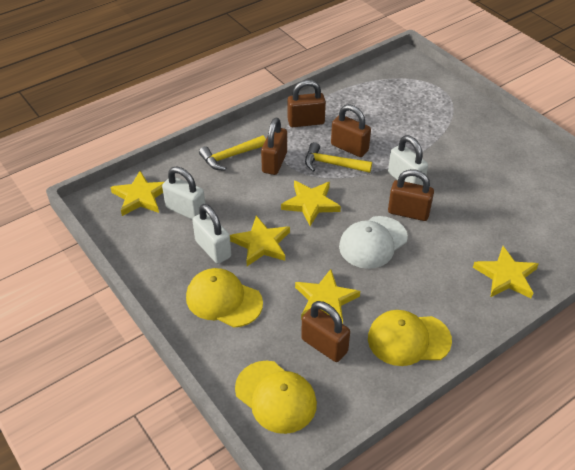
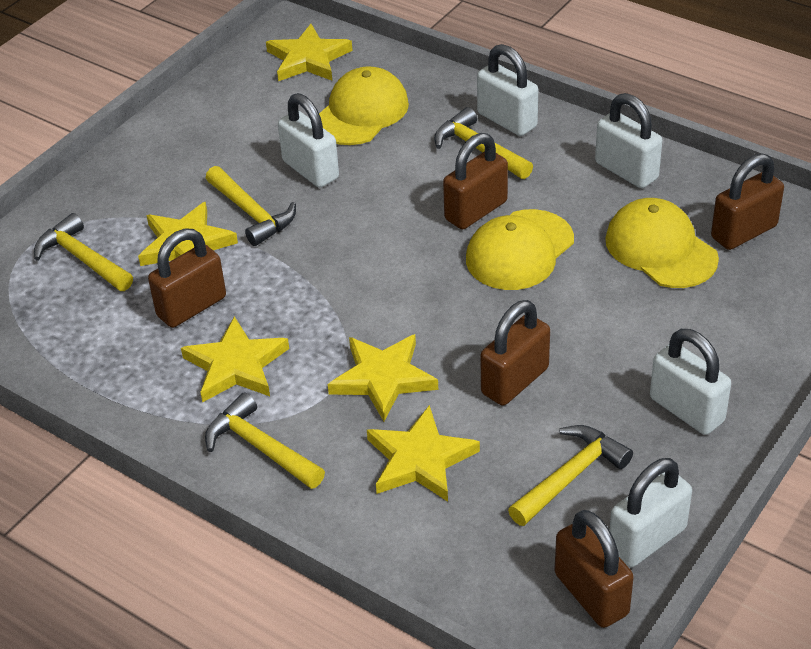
white cap: [339,216,408,269] = 1 -> none = 0
white padlock: [162,166,205,220] [192,204,231,264] [388,135,428,185] = 3 -> [278,93,339,188] [477,44,538,136] [595,93,662,188] [609,458,692,567] [650,329,731,435] = 5
yellow hammer: [199,135,266,170] [305,142,372,173] = 2 -> [34,213,133,291] [205,392,325,489] [206,166,296,246] [434,107,533,179] [508,425,633,526] = 5

